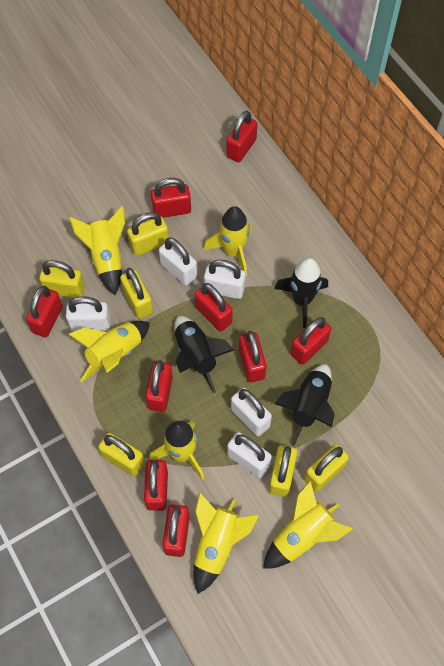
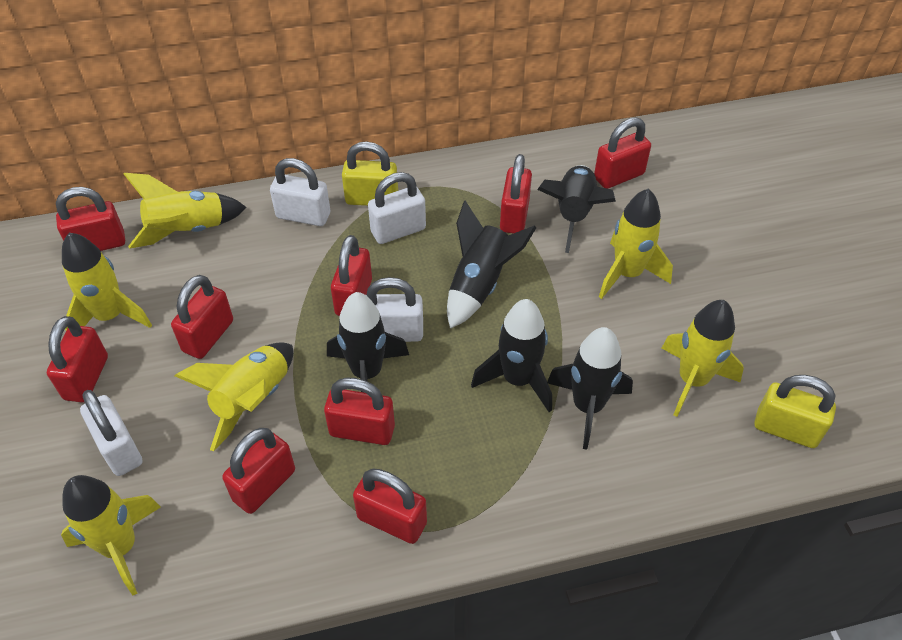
black rocket: [174,316,234,393] [274,258,328,328] [275,364,335,446] = 3 -> [327,292,409,392] [447,201,537,329] [471,299,552,412] [537,165,616,253] [547,327,633,450] = 5
white padlock: [66,296,110,331] [159,237,197,286] [204,260,246,299] [227,432,272,478] [231,388,272,436] = 5 -> [80,390,142,476] [270,158,330,226] [366,277,423,342] [368,172,426,244] = 4
yellow padlock: [39,260,85,298] [98,433,145,477] [120,268,153,319] [127,212,169,256] [269,445,297,497] [304,444,349,492] = 6 -> [342,142,398,206] [754,375,836,448] = 2

